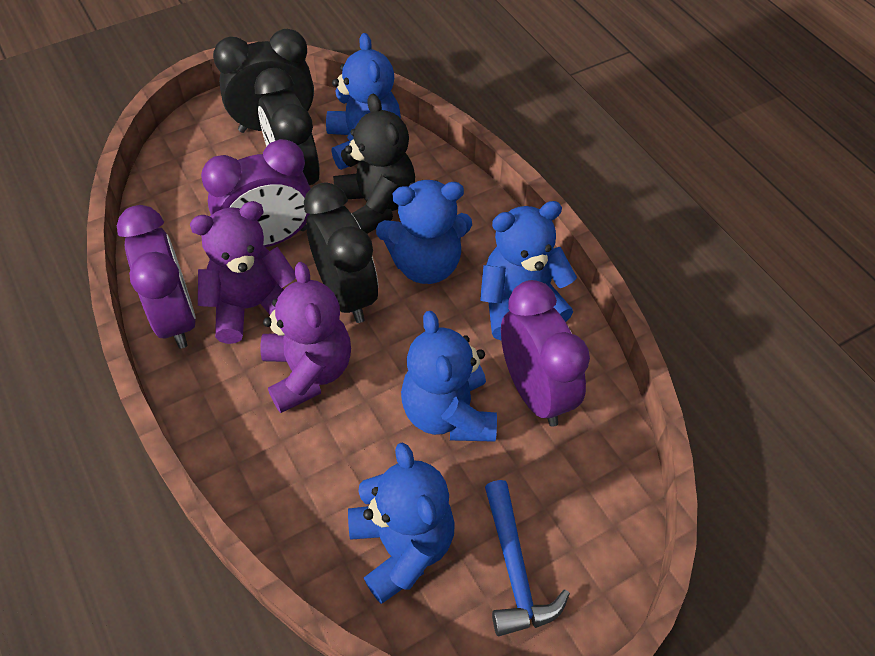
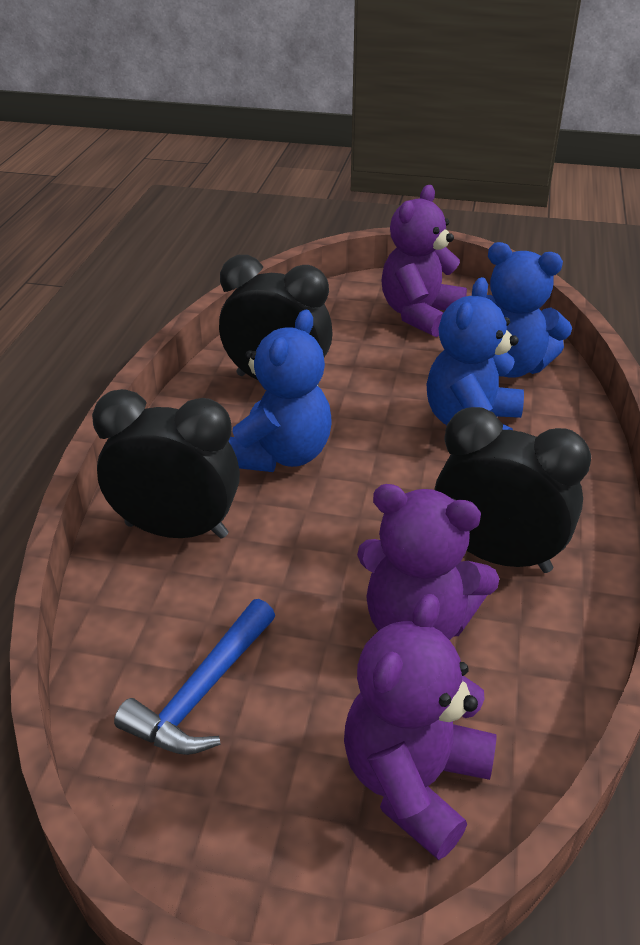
black teddy bear: [333,94,415,234] = 1 -> none = 0
blue teddy bear: [326,33,401,170] [348,442,455,604] [376,180,472,284] [401,311,497,442] [480,201,577,340] = 5 -> [228,310,332,472] [426,277,524,430] [486,242,572,377] = 3
purple clock: [117,205,196,349] [201,139,311,247] [501,280,590,427] = 3 -> none = 0
purple teddy bear: [190,201,296,344] [261,262,351,413] = 2 -> [344,594,497,860] [357,484,499,640] [381,185,467,337] = 3

